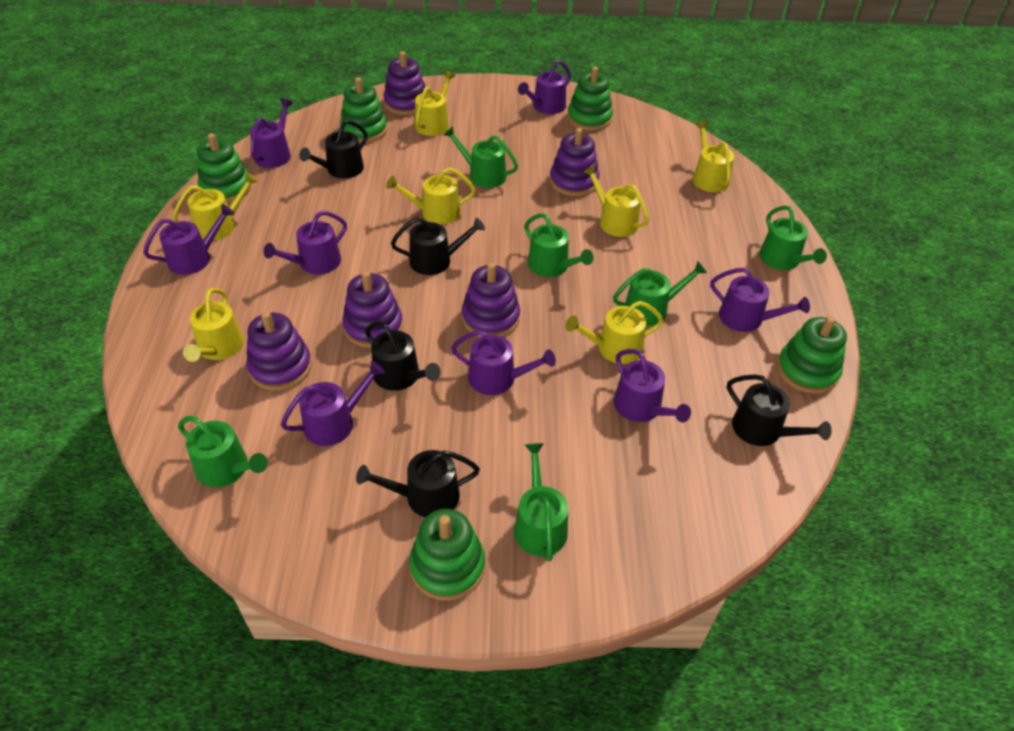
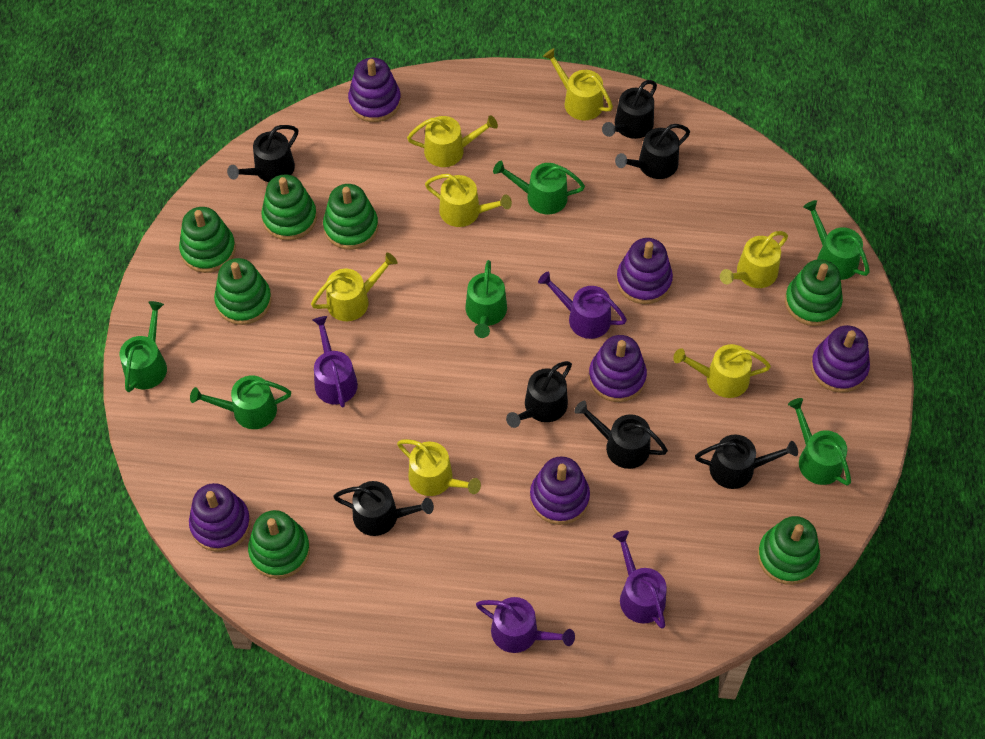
black watering can: [299,120,367,179] [356,450,480,518] [365,321,441,391] [391,217,485,275] [727,374,832,446] = 5 -> [227,125,298,182] [333,481,434,536] [506,361,572,428] [574,401,668,469] [602,80,657,139] [615,124,690,179] [695,434,798,489] = 7
green stacking toy: [197,133,252,203] [340,77,387,143] [409,509,485,601] [567,67,613,131] [777,316,847,394] = 5 -> [179,207,236,273] [214,258,272,325] [248,510,310,579] [261,174,317,240] [323,184,378,250] [758,516,820,585] [785,259,843,326] = 7
purple stacking toy: [246,311,312,391] [342,271,403,348] [384,51,425,115] [462,262,520,337] [550,128,600,196] = 5 -> [189,483,251,552] [348,58,401,122] [530,456,590,525] [589,335,647,402] [616,238,673,304] [811,325,870,393] = 6
purple watering can: [143,204,234,275] [250,98,293,168] [264,211,347,274] [281,361,385,446] [451,330,556,395] [518,60,571,114] [614,349,691,422] [710,268,810,332] = 8 -> [313,316,358,407] [476,597,575,653] [538,272,627,339] [613,530,667,629] = 4

